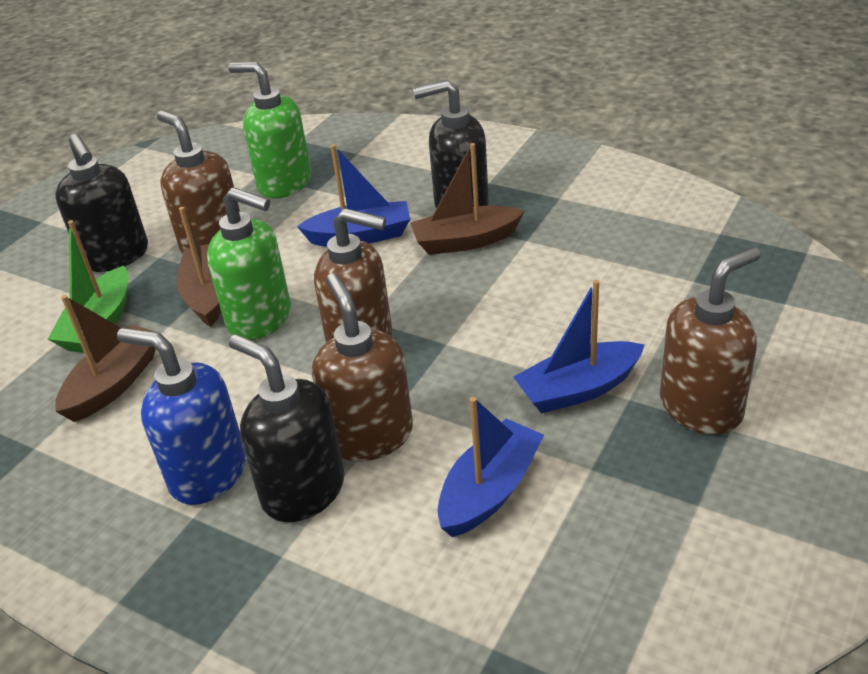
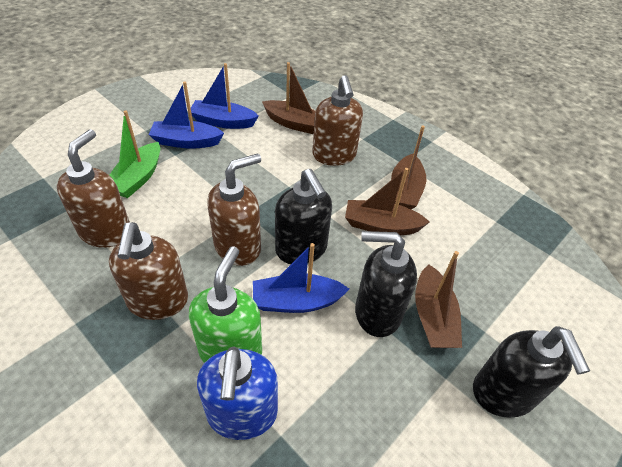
brown boat: [55,295,156,422] [176,207,221,327] [410,143,525,255] = 3 -> [262,62,316,134] [345,168,429,235] [391,126,426,210] [415,251,462,348] = 4
green soap dispenser: [207,187,291,340] [228,62,311,199] = 2 -> [189,246,262,363] = 1

